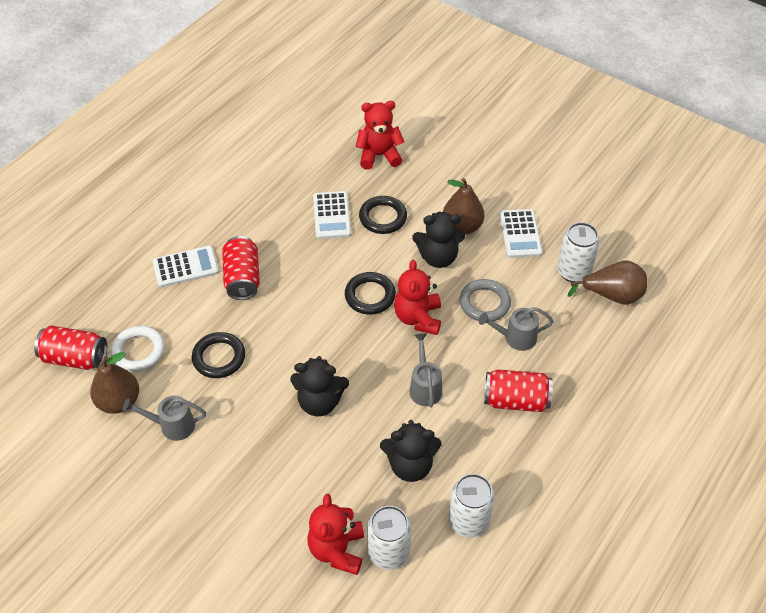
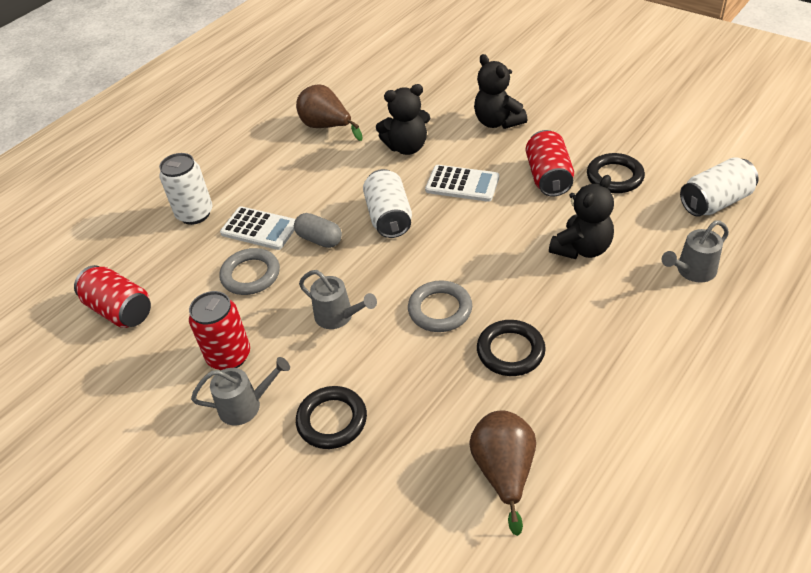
brown pear: [90,352,139,414] [443,178,484,235] [568,261,647,305] = 3 -> [296,85,363,141] [469,411,536,536] = 2
grey capsule: none = 0 -> [294,213,342,248] = 1
grey ring: [459,279,511,321] = 1 -> [220,248,280,295] [408,280,472,332] = 2
red teddy bear: [307,494,364,575] [356,101,404,170] [394,260,441,335] = 3 -> none = 0
white calculator: [153,246,219,287] [313,191,351,239] [499,209,543,258] = 3 -> [220,207,296,250] [425,165,499,202] = 2
white ring: [111,326,165,372] = 1 -> none = 0

